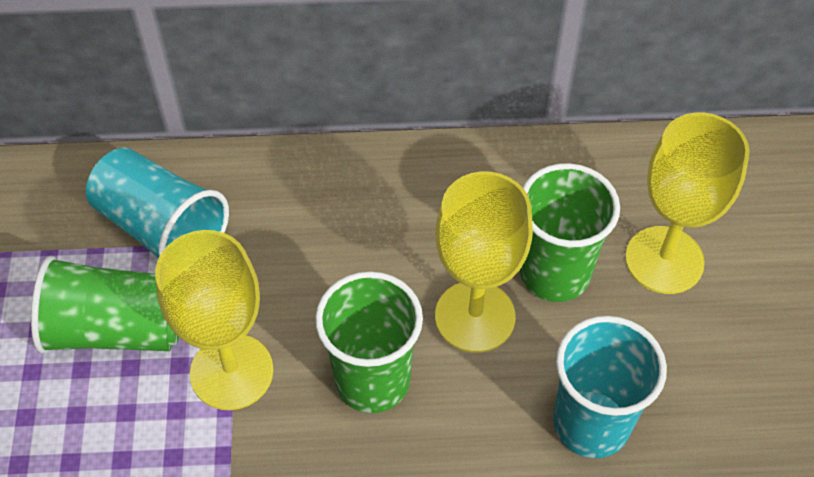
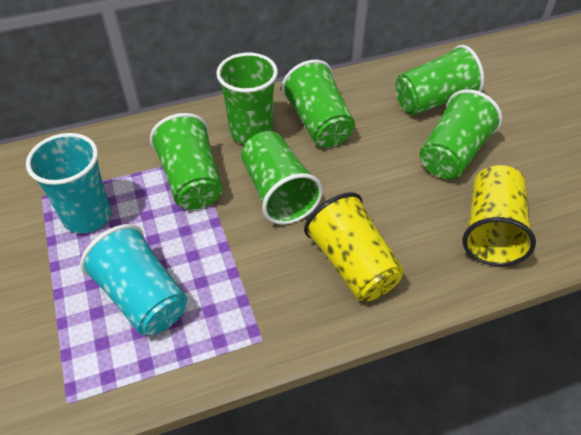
green cup: [31,256,179,354] [315,271,423,413] [520,163,620,302] = 3 -> [150,113,223,209] [216,53,278,144] [241,131,323,225] [281,60,355,147] [395,45,484,115] [420,89,502,179] = 6
yellow cup: none = 0 -> [304,192,404,301] [462,165,536,266] = 2
yellow goblet: [155,230,274,410] [435,171,533,353] [625,113,750,294] = 3 -> none = 0

